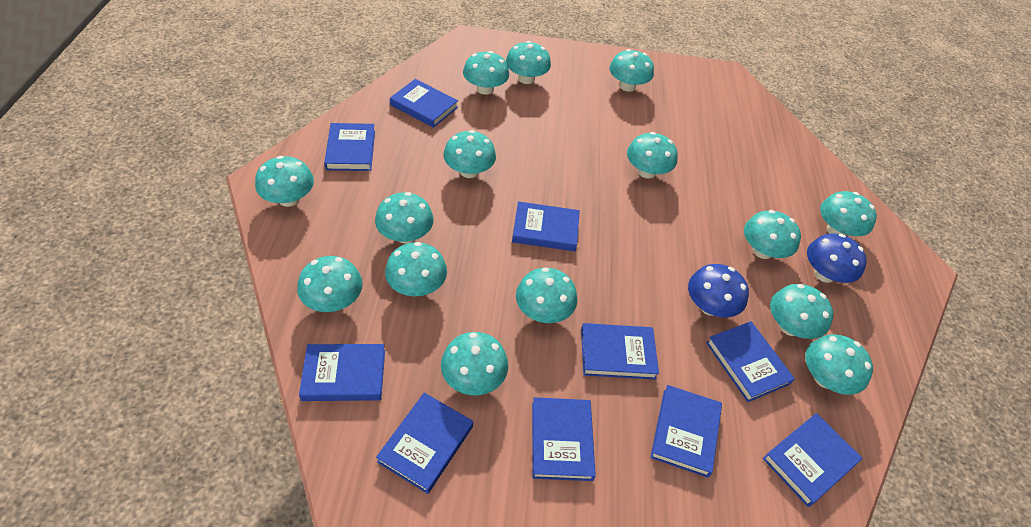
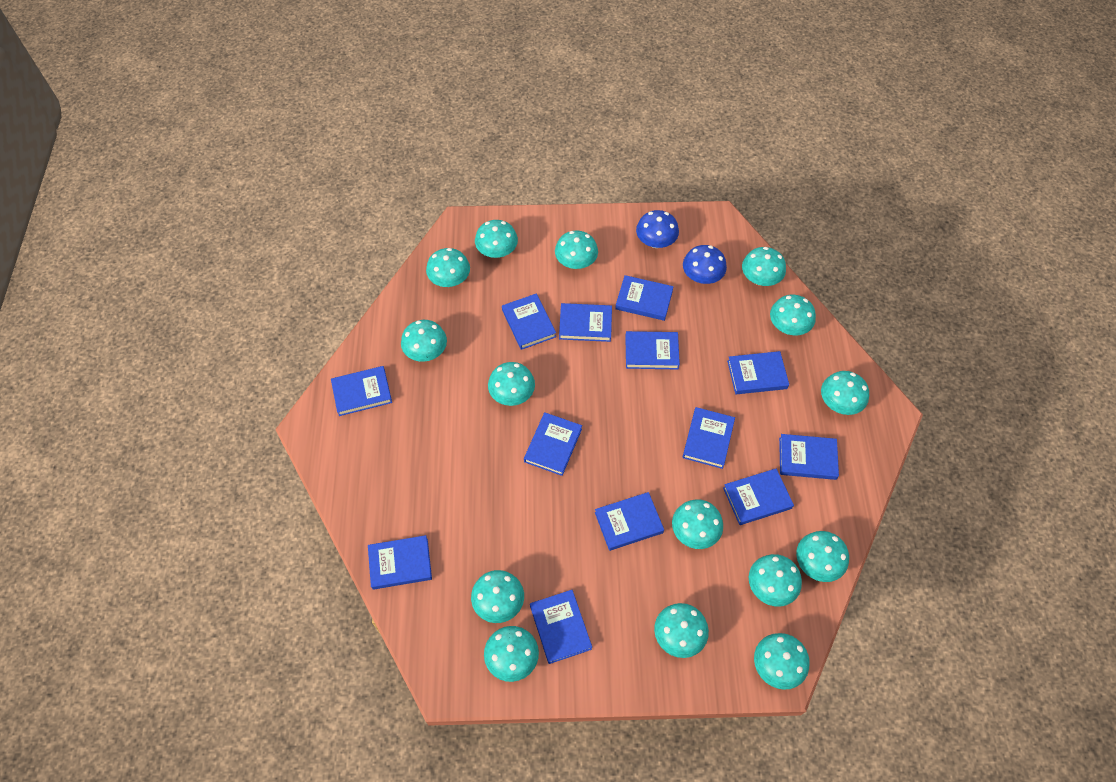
blue book: [299,344,385,401] [324,123,375,171] [376,393,473,494] [390,79,458,128] [512,201,580,251] [532,397,596,481] [581,323,659,380] [650,385,722,478] [706,321,795,402] [763,413,862,507] = 10 -> [331,366,392,416] [368,535,432,590] [502,293,556,350] [524,413,582,476] [530,590,592,664] [559,303,612,342] [595,492,664,551] [615,275,674,321] [625,331,680,370] [683,407,735,469] [723,469,794,525] [727,351,789,394] [779,434,839,480] = 13

